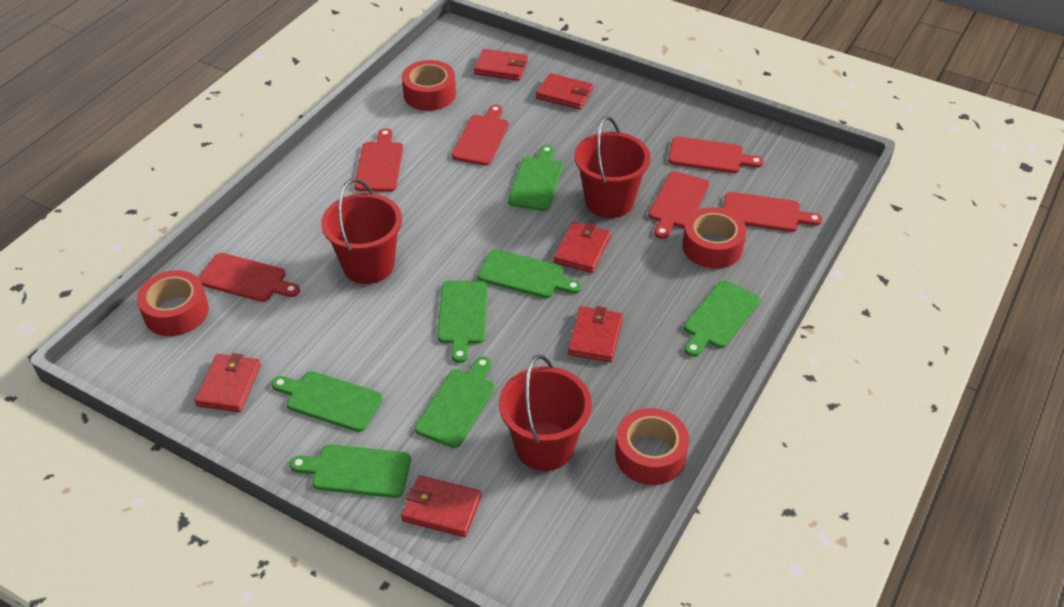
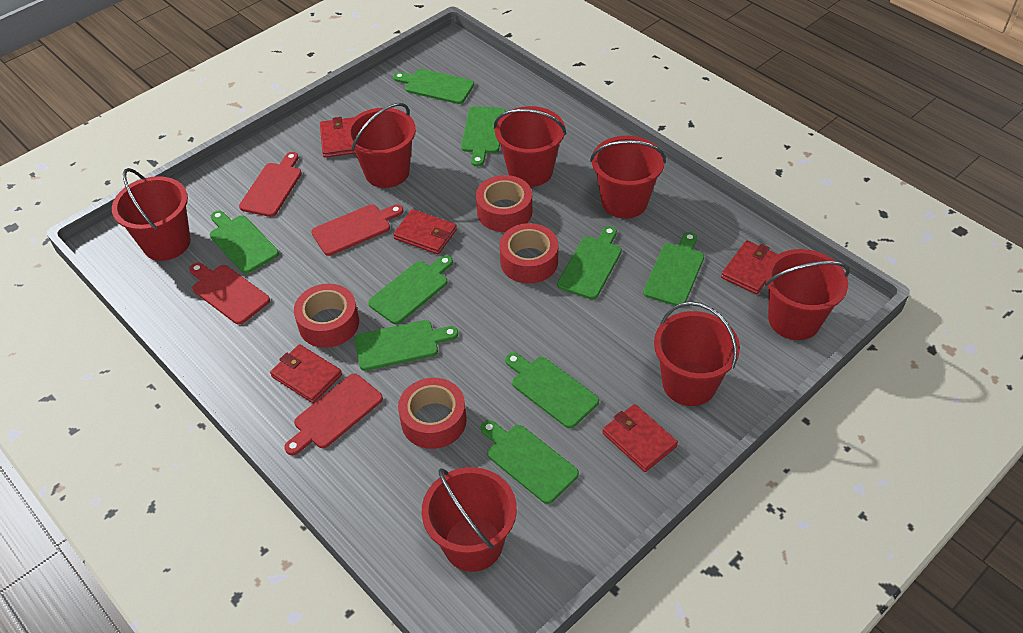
green cutting board: [272,371,383,432] [290,444,411,498] [415,356,495,448] [437,281,488,363] [478,249,582,298] [508,145,563,211] [684,281,760,357] = 7 -> [210,210,279,273] [354,320,458,371] [368,255,453,324] [393,69,474,104] [461,106,506,167] [481,420,579,504] [505,353,599,428] [557,226,622,299] [643,232,704,306] = 9
red bucket: [321,178,402,284] [499,354,592,471] [574,116,651,218] = 3 -> [112,168,191,261] [345,103,416,188] [422,467,517,572] [494,106,566,187] [590,136,666,219] [654,301,740,406] [765,249,850,340] = 7
red cutting board: [198,253,300,302] [354,128,403,192] [452,105,509,166] [648,171,709,239] [668,137,764,173] [723,192,822,232] = 6 -> [189,262,270,325] [239,152,302,217] [284,374,383,455] [311,204,403,256] = 4
red wallet: [195,353,261,412] [401,475,481,537] [474,49,528,81] [536,73,593,110] [554,222,611,273] [568,306,623,362] = 6 -> [270,344,342,403] [320,117,355,158] [393,209,457,254] [602,404,678,472] [721,240,778,294] = 5

